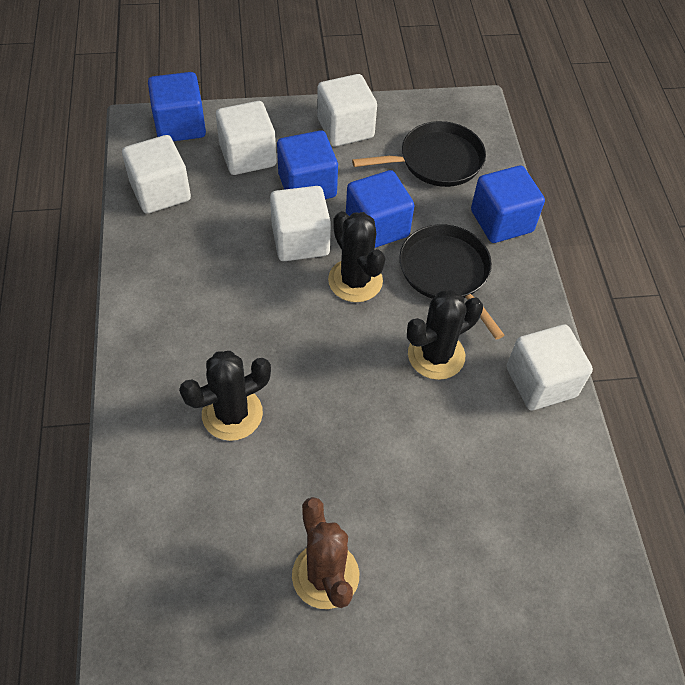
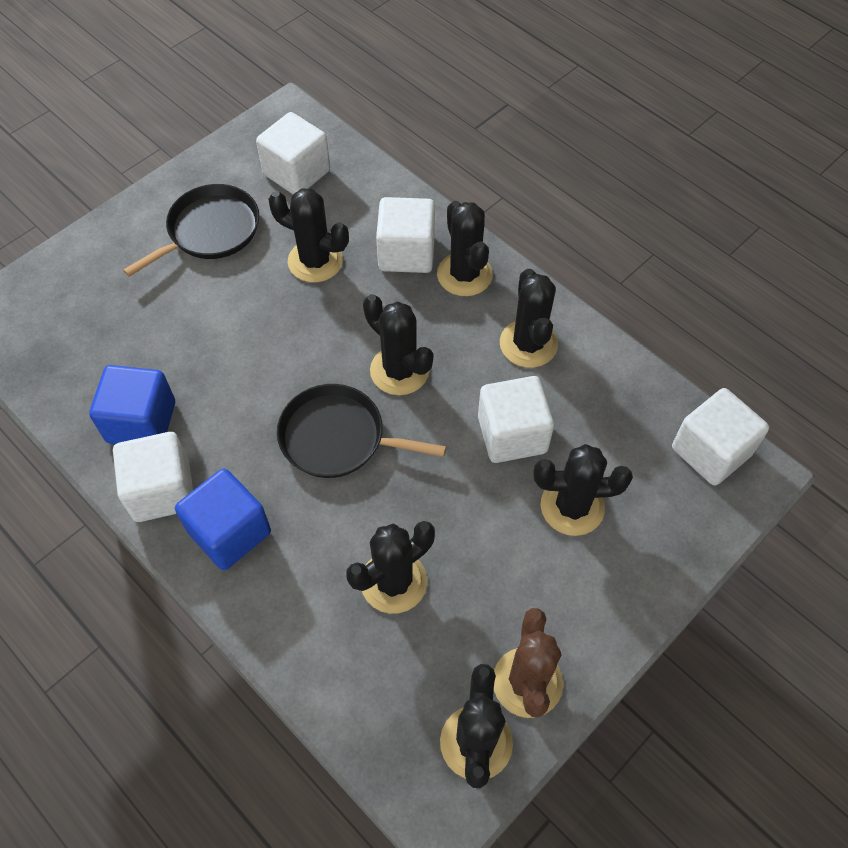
black cactus: [179,351,271,441] [328,211,386,302] [407,290,483,380] = 3 -> [268,188,349,283] [346,521,435,614] [363,294,433,395] [437,201,493,296] [440,664,513,788] [500,269,558,368] [534,444,633,536] = 7
blue cube: [148,72,206,141] [277,130,338,199] [346,170,414,248] [471,165,545,243] = 4 -> [89,365,175,444] [175,469,271,570] = 2

